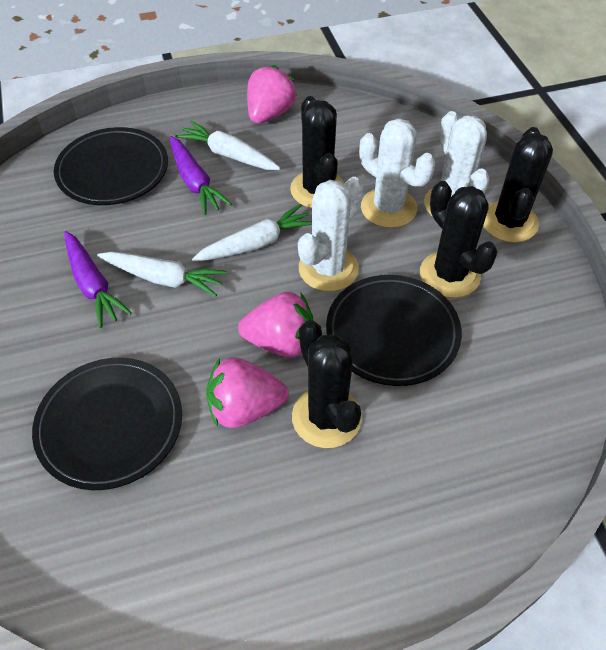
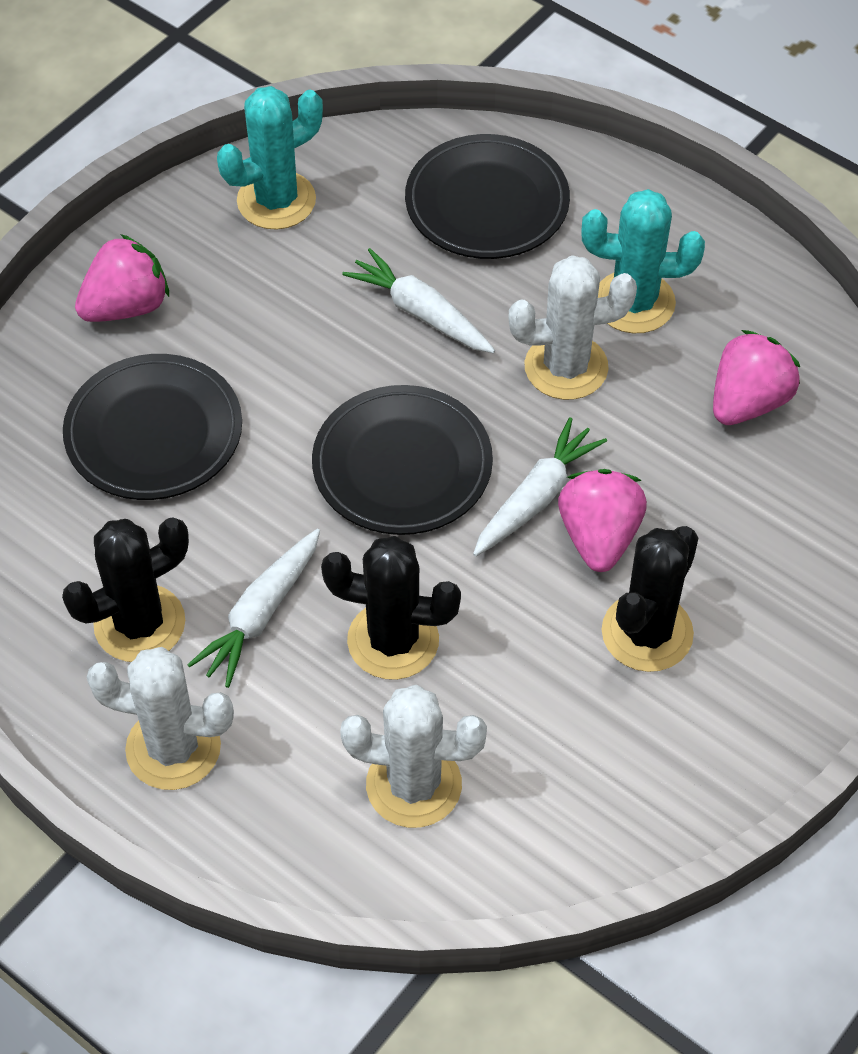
black cactus: [290,96,345,208] [292,320,362,448] [420,181,498,298] [483,127,553,243] = 4 -> [62,517,189,662] [321,536,461,680] [602,526,698,672] = 3
purple carrot: [64,231,132,328] [170,136,232,215] = 2 -> none = 0
turquoise cactus: none = 0 -> [217,86,323,230] [581,189,705,333] = 2

